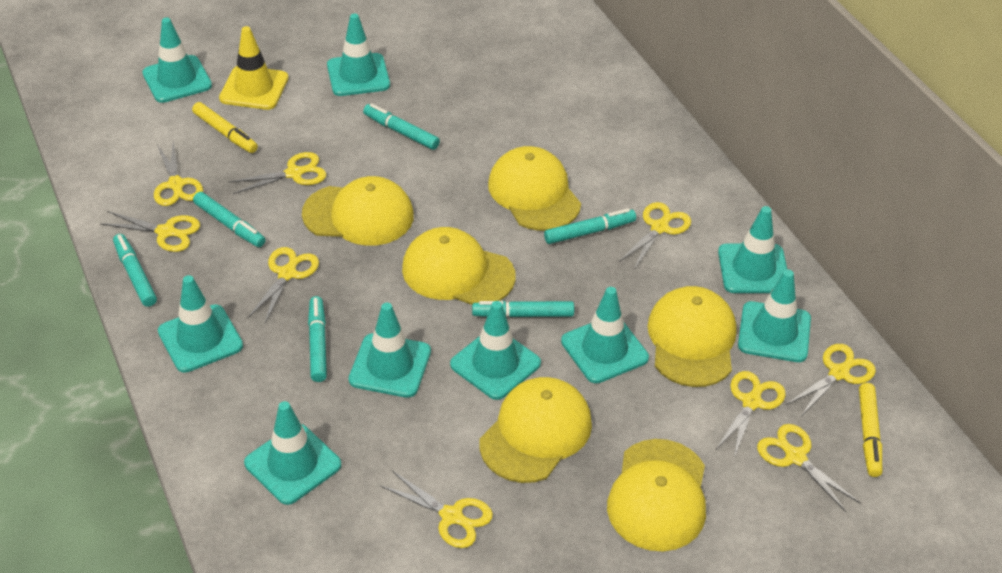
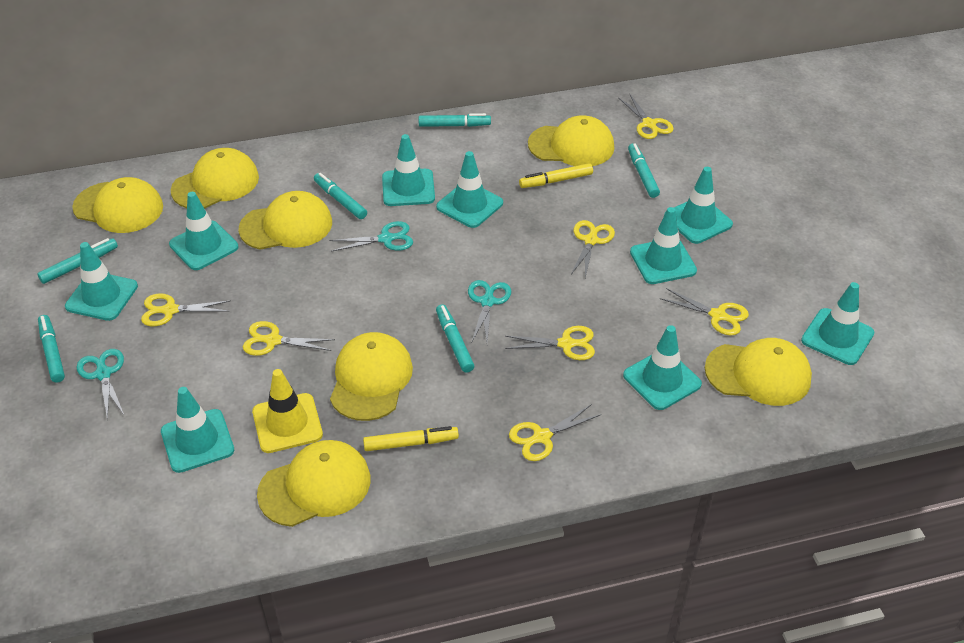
turquoise scissors: none = 0 -> [77,349,124,421] [329,221,413,252] [468,280,511,343] = 3
yellow cap: [302,176,414,246] [402,227,516,305] [480,377,592,483] [488,146,581,231] [607,439,706,551] [647,286,736,387] = 6 -> [72,177,163,233] [171,148,259,209] [239,191,332,250] [257,440,370,527] [330,332,413,421] [528,116,614,166] [705,338,812,406] = 7
yellow scissors: [100,211,200,252] [154,142,203,206] [229,152,326,194] [248,247,319,323] [380,471,493,548] [619,202,691,270] [716,371,785,458] [757,424,860,513] [786,344,876,416] = 9 -> [141,293,231,326] [243,321,335,356] [505,326,595,360] [509,404,602,461] [571,220,615,278] [619,93,674,139] [660,288,749,336] = 7

